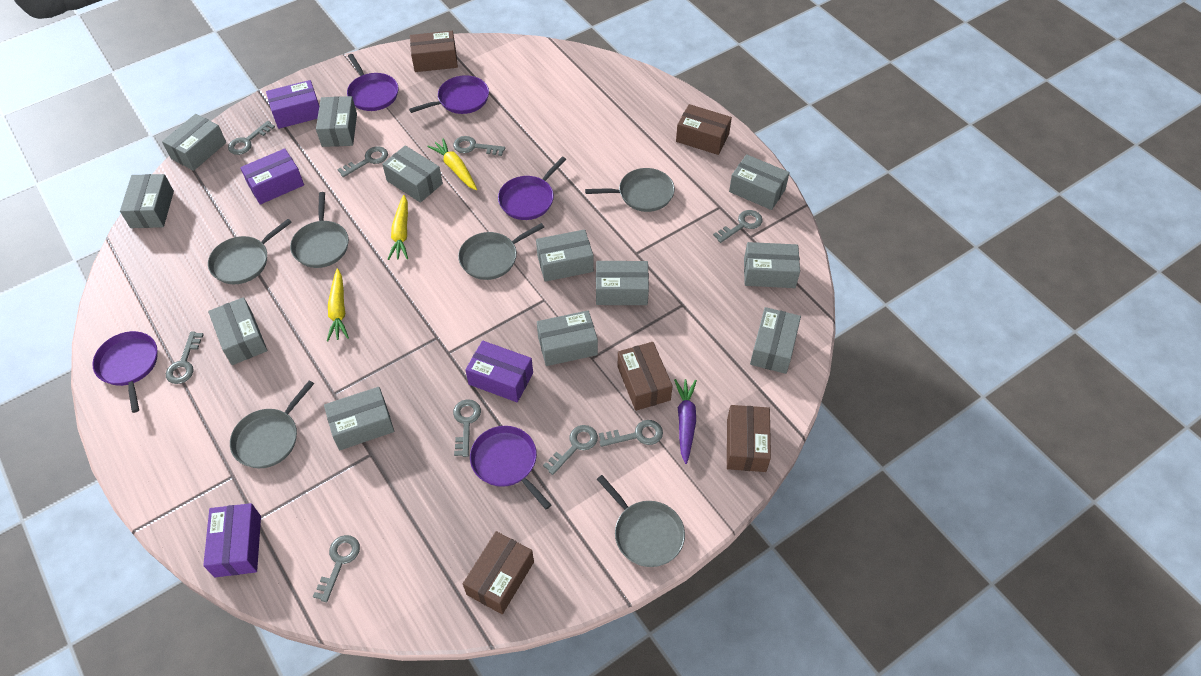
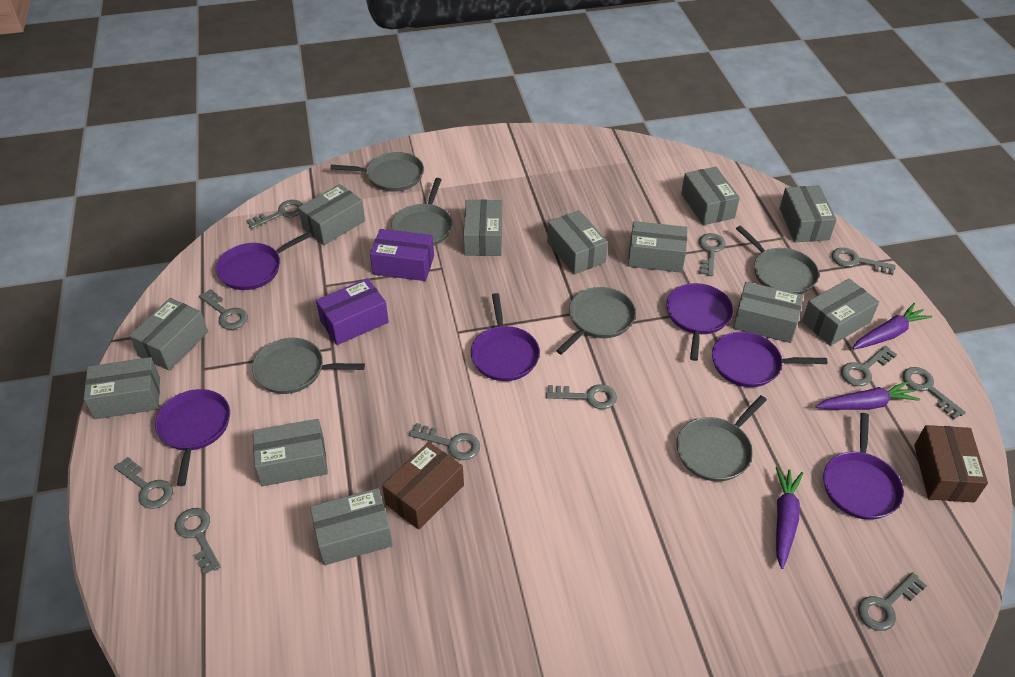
brown box: [410,31,458,72] [463,531,534,614] [617,342,673,411] [676,104,732,155] [727,405,771,472] = 5 -> [382,442,464,530] [914,425,988,502] = 2
grey key: [166,331,204,384] [228,121,275,155] [313,535,360,602] [337,146,388,177] [453,136,505,156] [453,399,481,457] [543,425,598,475] [599,420,663,447] [713,210,763,243] = 9 -> [114,457,173,509] [175,508,221,575] [199,289,248,329] [246,200,303,229] [409,423,480,460] [546,384,617,409] [699,233,725,276] [831,248,896,275] [841,346,897,386] [858,572,927,631] [902,367,966,420] = 11
purple box: [203,503,261,577] [240,148,304,204] [266,80,319,129] [465,341,533,402] = 4 -> [316,278,389,345] [370,229,434,281] = 2
purple carrot: [674,379,697,464] = 1 -> [776,467,803,569] [815,381,920,410] [852,303,932,349] = 3
purple pan: [92,331,158,413] [347,54,398,111] [409,75,489,114] [470,426,551,510] [498,156,567,220] = 5 -> [155,389,230,486] [216,232,312,290] [471,293,540,381] [666,283,733,361] [712,332,828,387] [823,413,904,520] = 6
yellow carrot: [327,269,349,341] [388,195,408,260] [427,138,477,190] = 3 -> none = 0

